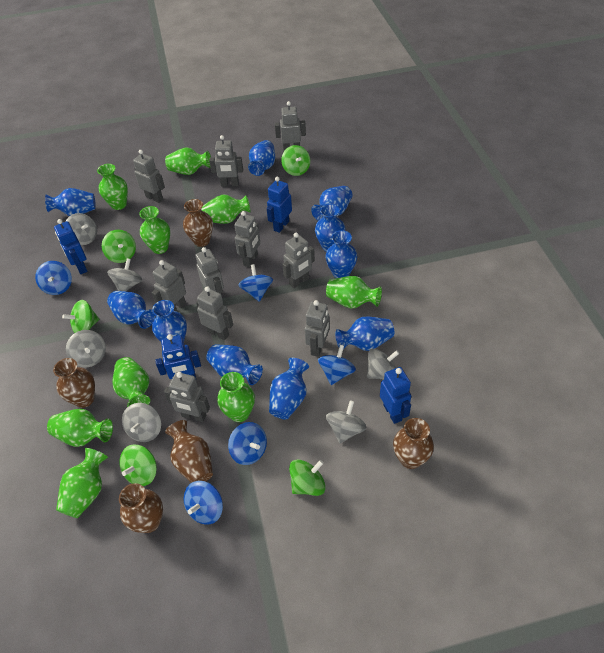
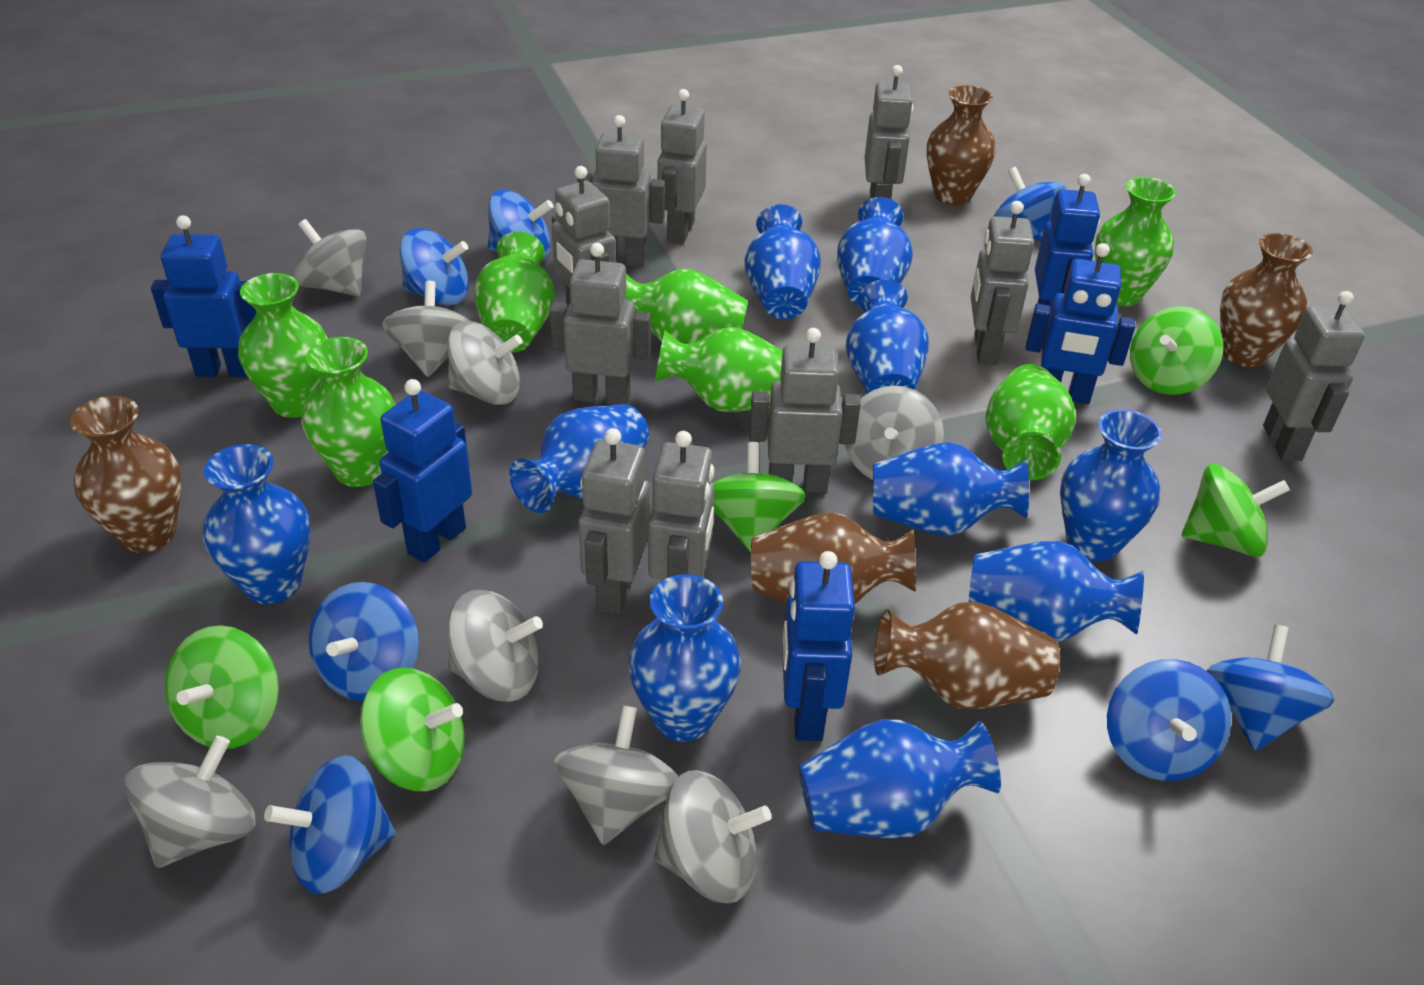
blue robot: [54,219,88,274] [155,334,201,379] [267,177,292,233] [380,367,411,424] = 4 -> [151,215,256,377] [373,379,472,563] [782,551,855,741] [1026,243,1135,404] [1035,174,1100,311] = 5
blue spinning top: [35,261,72,295] [184,481,223,525] [228,422,267,465] [238,264,273,302] [318,345,356,385] = 5 -> [264,755,396,894] [309,582,419,701] [399,228,469,306] [488,189,554,261] [993,166,1066,242] [1107,659,1231,781] [1206,624,1335,751] = 7
green vase: [47,409,113,447] [56,448,108,518] [97,164,128,210] [112,357,150,407] [139,206,170,254] [165,147,211,175] [201,195,251,224] [217,372,255,422] [326,276,382,308] = 9 -> [238,273,328,418] [301,337,396,487] [474,232,555,353] [625,269,748,344] [655,327,783,412] [986,364,1076,480] [1095,177,1176,306] = 7
grey spinning top: [65,213,97,245] [66,330,106,367] [107,258,142,291] [122,403,161,442] [326,401,367,444] [367,349,399,380] = 6 -> [124,736,256,868] [293,219,367,296] [382,281,470,377] [447,321,523,405] [447,590,543,702] [553,705,679,845] [654,770,772,904] [845,386,944,480] = 8

